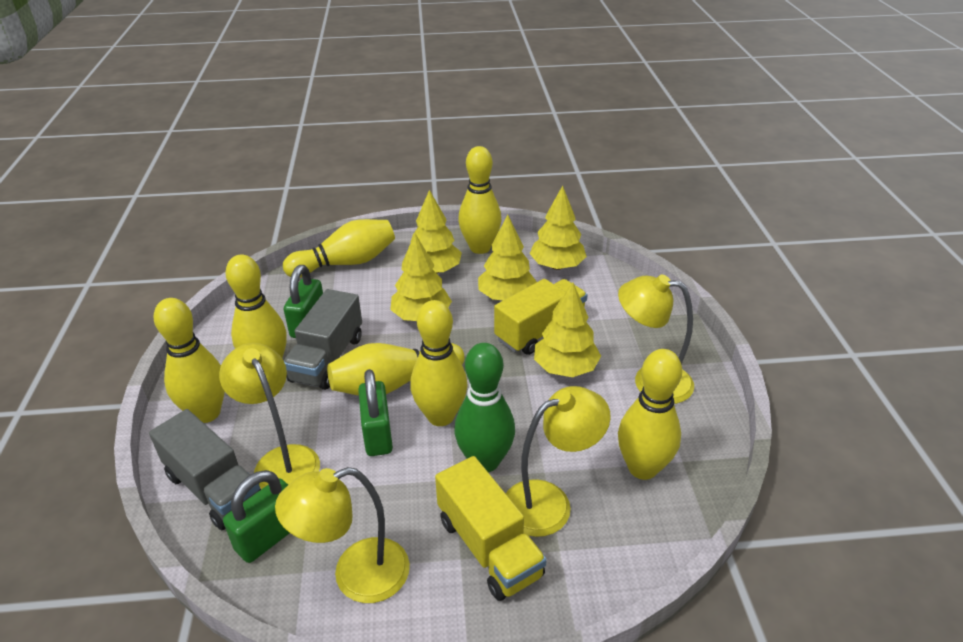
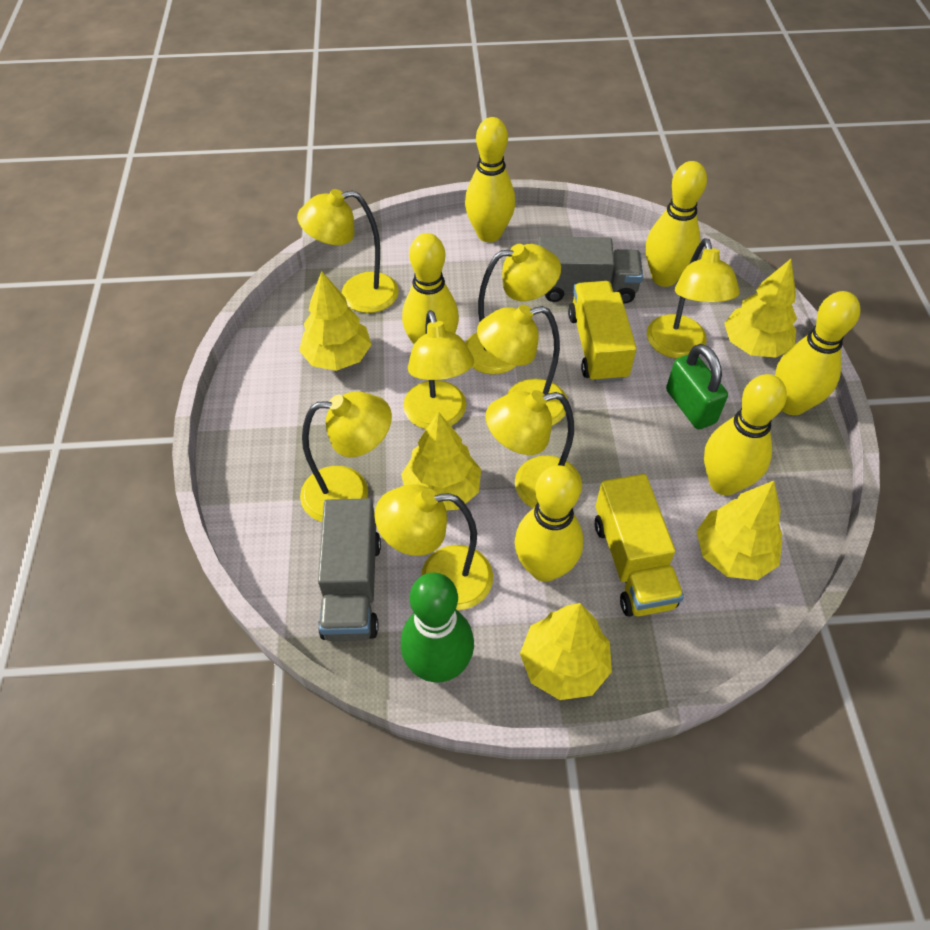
green padlock: [223,470,290,563] [284,265,323,338] [358,369,393,456] = 3 -> [666,344,728,429] = 1
yellow bowling pin: [153,298,225,423] [225,255,287,358] [283,219,395,278] [327,343,464,396] [410,300,468,426] [458,146,502,254] [618,349,682,480] = 7 -> [402,233,459,344] [465,117,515,242] [515,465,583,582] [646,161,707,287] [704,374,787,495] [775,291,860,415] = 6
yellow lamp: [219,343,320,489] [275,467,410,603] [506,386,611,537] [618,275,694,404] = 4 -> [297,189,399,313] [300,391,392,522] [374,484,493,610] [403,310,474,429] [465,244,561,374] [477,305,568,426] [485,390,582,508] [647,238,740,359] = 8

